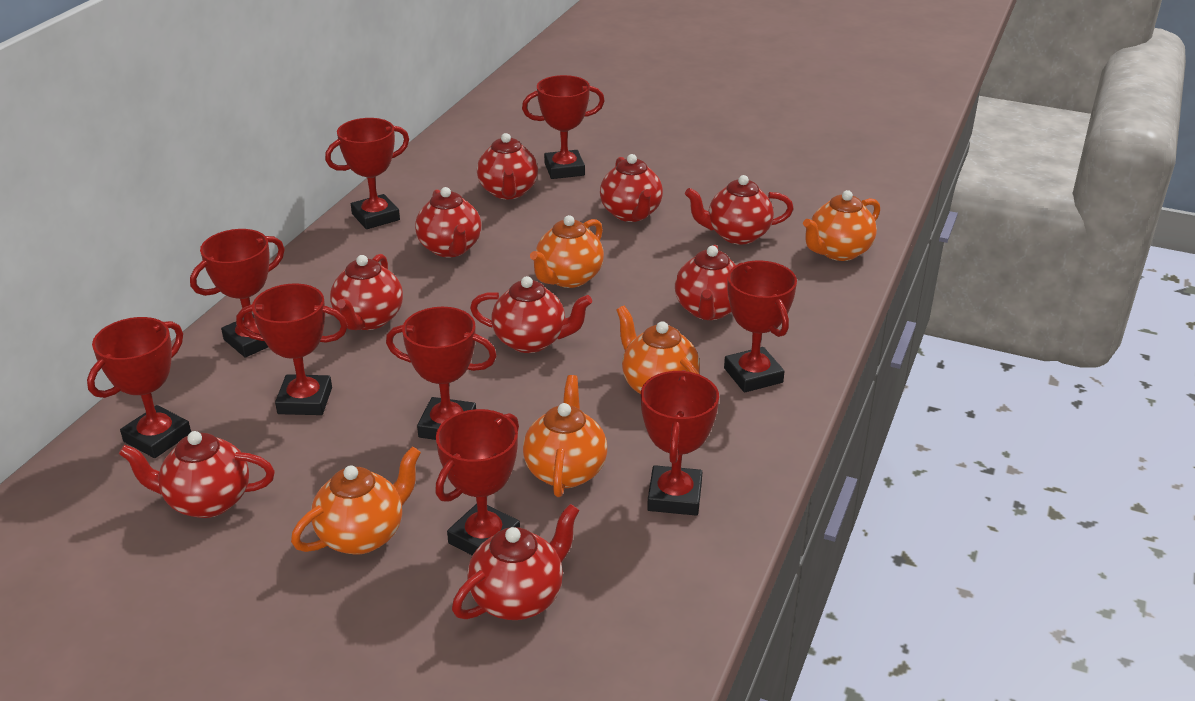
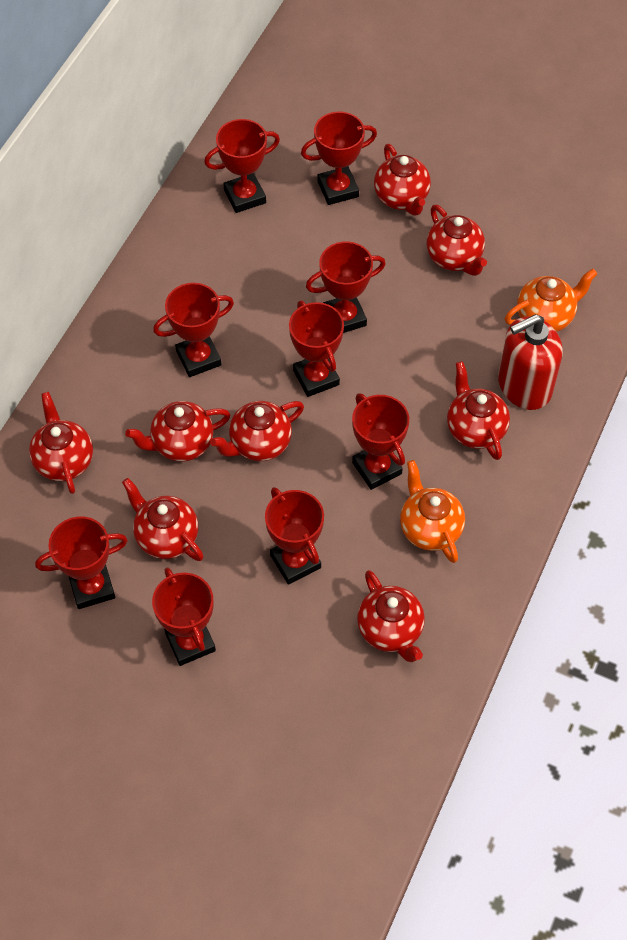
orange teapot: [291,446,421,555] [523,375,607,497] [530,215,604,288] [616,306,700,394] [803,190,880,261] = 5 -> [400,460,465,563] [505,269,597,332] = 2
red soap dispenser: none = 0 -> [498,314,563,410] = 1
red teapot: [119,431,275,518] [330,254,403,330] [415,187,481,257] [452,504,580,620] [470,276,592,353] [477,133,538,199] [600,154,663,222] [675,245,736,320] [685,175,794,245] = 9 -> [29,392,93,494] [122,478,204,561] [125,401,231,461] [210,401,304,461] [357,570,425,662] [374,144,431,216] [427,205,487,276] [447,361,510,460] = 8

